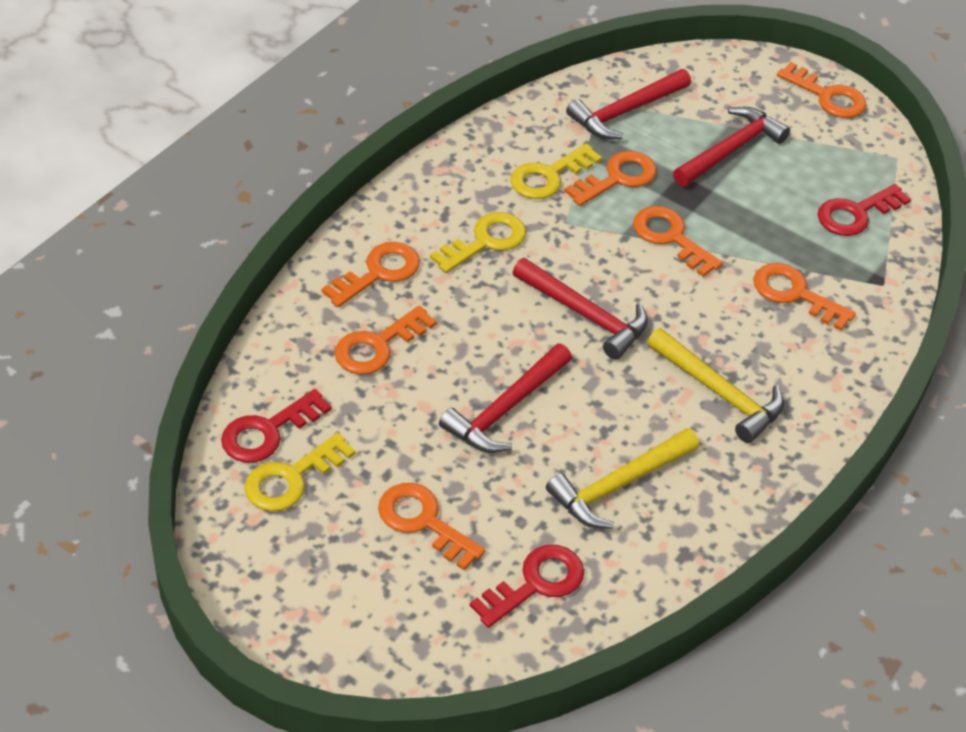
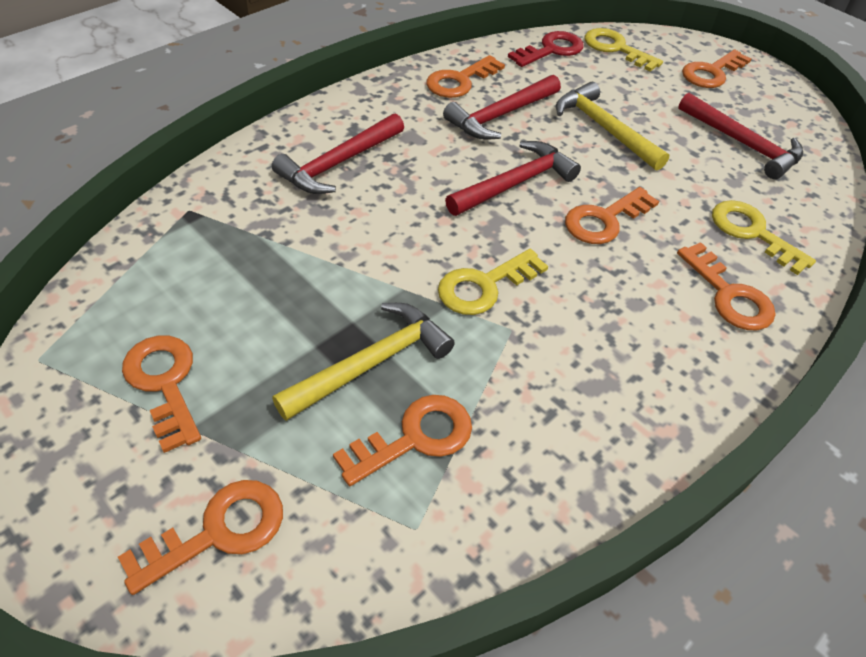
red key: [221,389,332,463] [470,545,584,628] [817,184,911,236] = 3 -> [508,31,584,67] = 1

